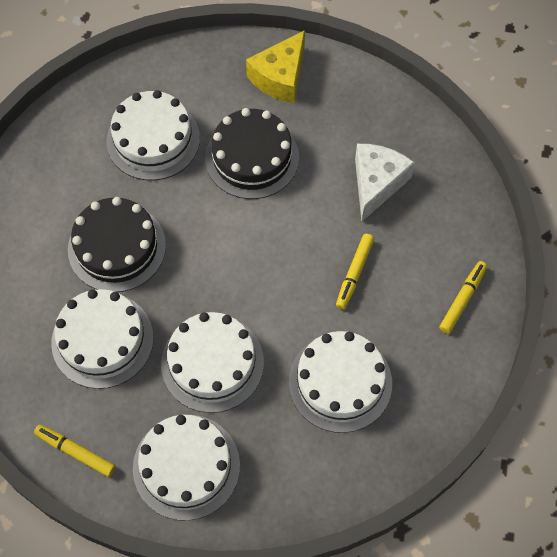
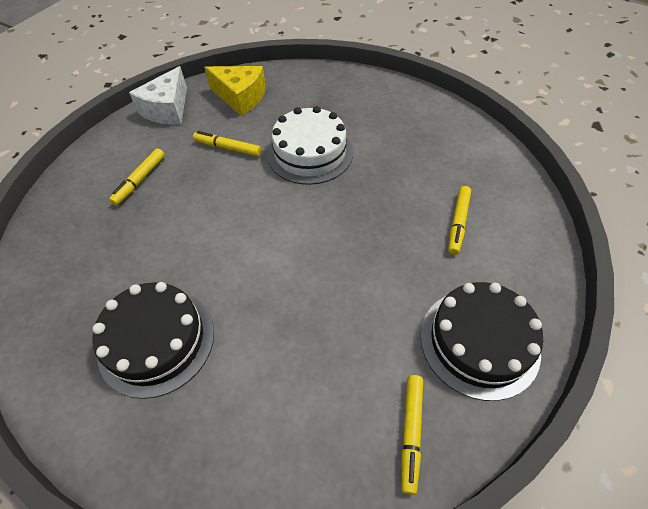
white cake: [51,289,154,389] [106,90,200,180] [133,414,240,521] [161,312,264,413] [289,331,392,433] = 5 -> [267,106,353,185] = 1
yellow marker: [34,425,115,477] [336,234,374,309] [439,261,487,334] = 3 -> [109,148,165,206] [193,131,261,157] [401,375,423,495] [448,186,471,255] = 4

